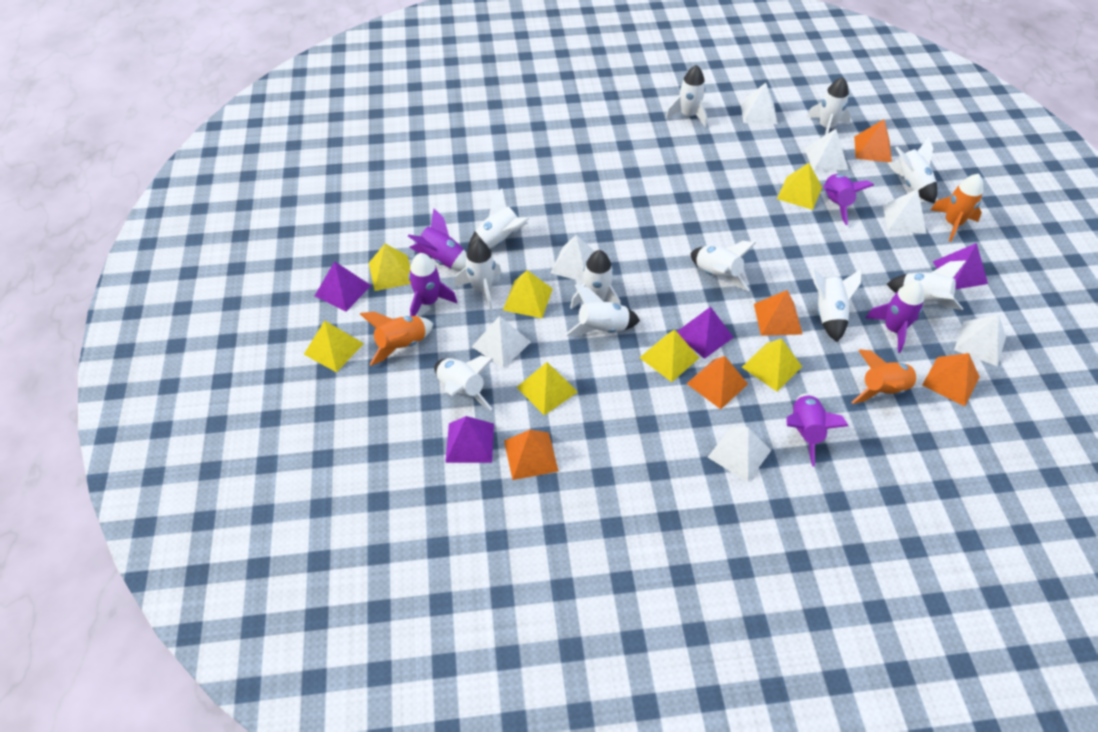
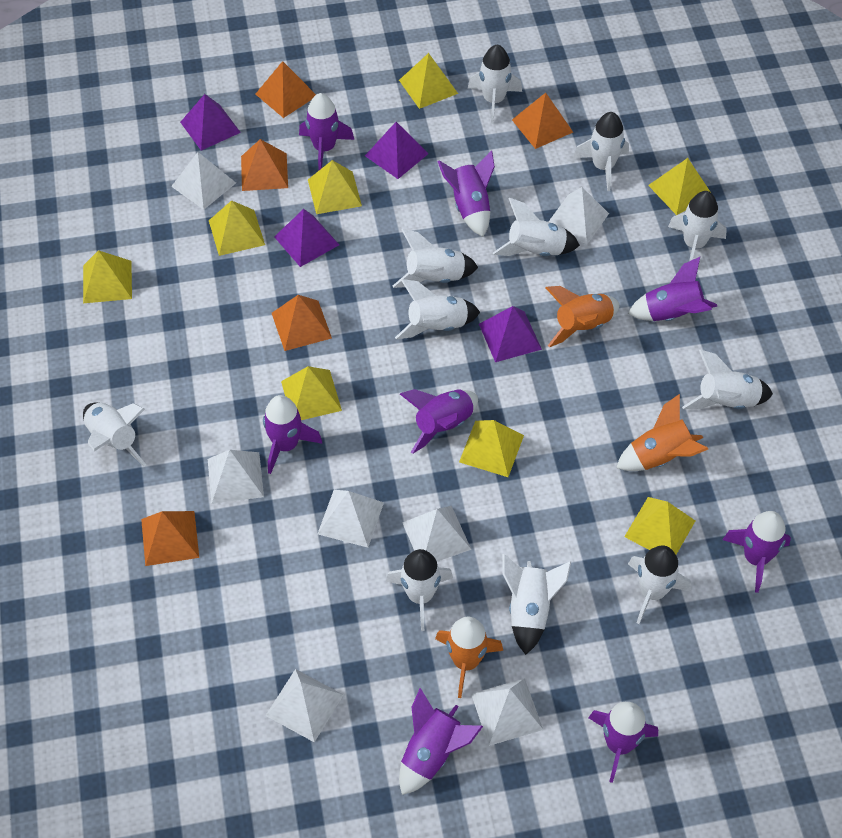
purple rocket: [408,209,467,271] [409,253,457,316] [786,394,849,466] [823,174,874,225] [866,281,924,353] = 5 -> [263,395,322,474] [299,93,354,170] [399,688,483,795] [400,389,478,454] [437,150,495,237] [588,702,658,783] [628,257,717,321] [722,511,791,593] = 8
yellow pyramid: [304,321,364,372] [369,244,411,291] [503,270,553,318] [516,362,578,415] [639,329,699,382] [742,339,802,391] [777,163,822,210] = 7 -> [83,250,132,303] [209,200,265,256] [281,366,342,420] [308,160,362,214] [399,53,458,109] [459,420,524,477] [624,497,695,554] [648,158,710,215] = 8

